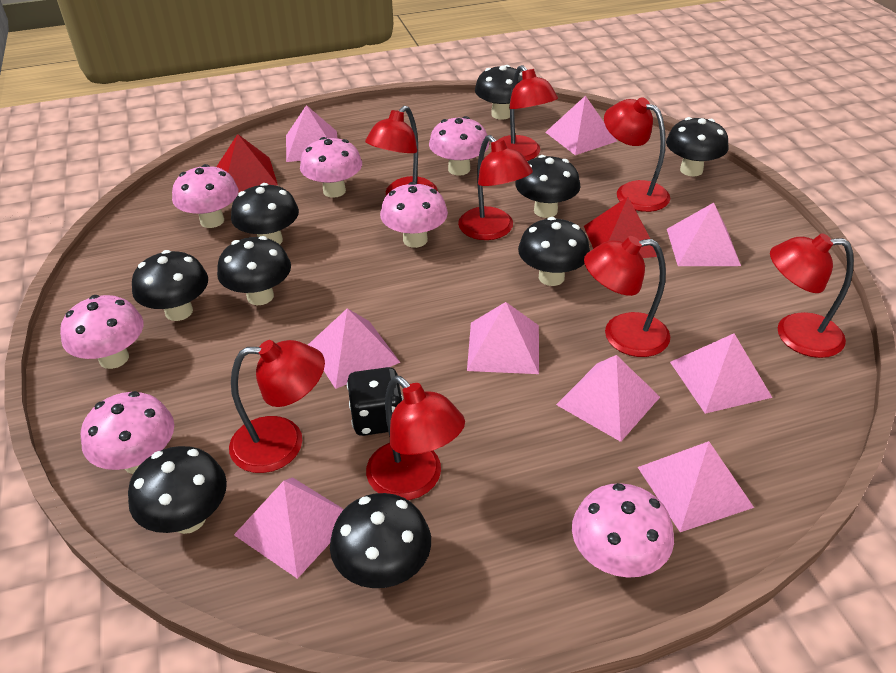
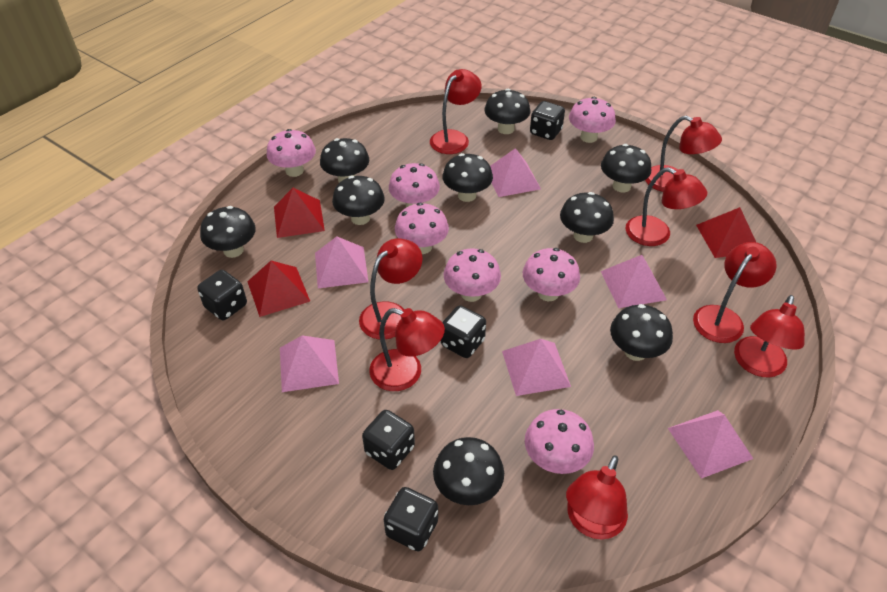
black dice: [347,367,403,436] = 1 -> [197,270,247,320] [362,410,415,470] [384,487,438,551] [441,305,486,358] [530,101,565,140] = 5
pink pyramid: [234,477,344,579] [286,105,337,162] [308,308,401,389] [467,302,539,374] [545,96,617,155] [556,355,660,442] [638,441,754,532] [667,203,741,266] [670,334,773,414] = 9 -> [280,335,339,392] [315,236,368,288] [490,148,541,197] [502,339,571,396] [601,255,667,308] [668,410,753,479] = 6
red pyramid: [217,134,278,192] [584,197,657,258] = 2 -> [247,261,310,317] [274,188,325,238] [696,207,756,258] = 3

